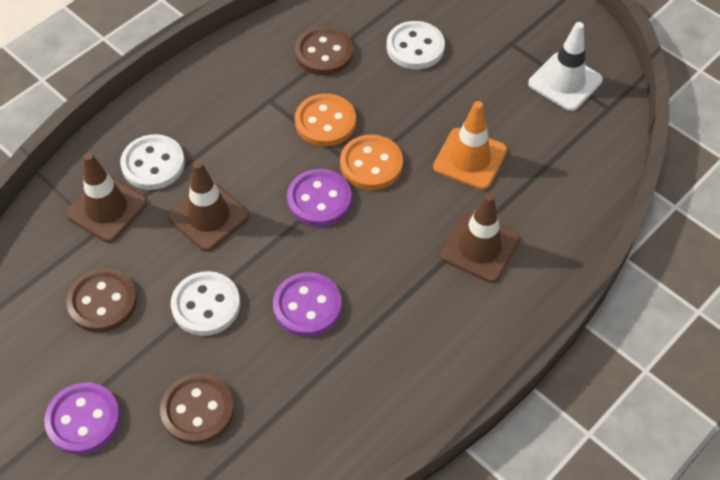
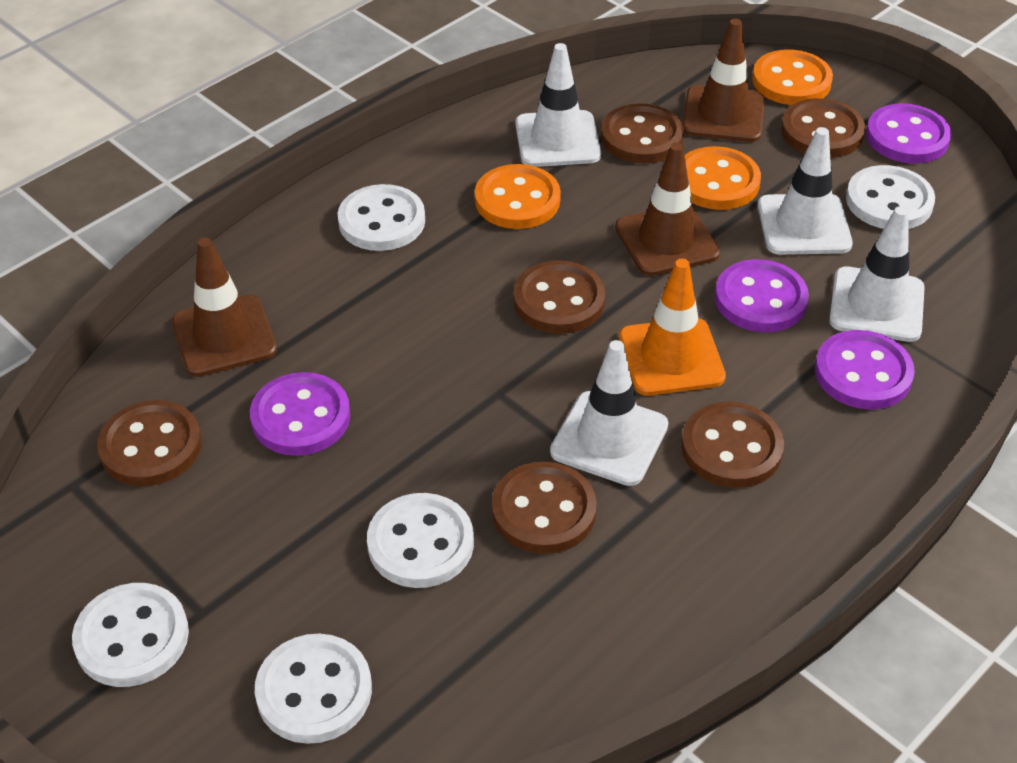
brown button: [66,268,137,333] [160,373,234,445] [295,26,353,75] = 3 -> [97,400,202,486] [492,462,597,554] [513,260,606,334] [601,103,684,163] [681,402,784,488] [781,98,865,158] = 6
orange button: [295,94,356,147] [340,134,403,190] = 2 -> [475,164,561,229] [685,146,761,210] [752,50,833,105] = 3
purple button: [44,382,120,454] [273,272,342,337] [287,169,352,227] = 3 -> [250,372,350,456] [715,259,809,332] [815,330,915,410] [866,103,952,164] = 4
white button: [120,134,185,190] [171,271,240,336] [387,21,445,69] = 3 -> [72,583,189,687] [255,634,372,744] [338,184,425,251] [367,493,474,588] [846,165,935,229] = 5
white traffic cone: [528,22,603,111] = 1 -> [515,43,601,167] [550,340,668,486] [758,127,853,255] [829,206,925,342] = 4

